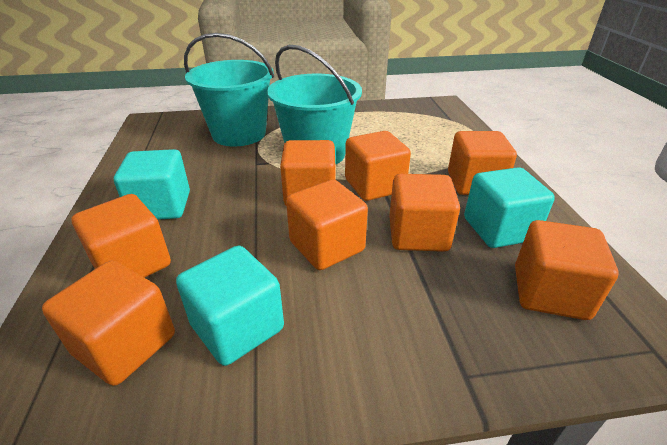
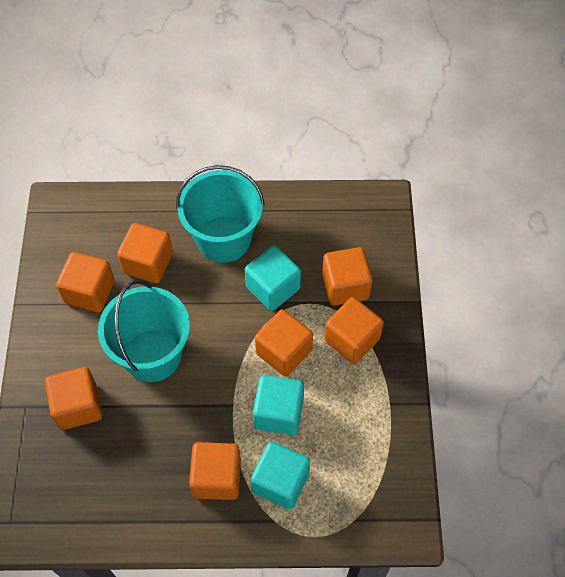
orange cube: [42,261,175,386] [72,194,171,278] [280,140,336,205] [286,180,368,270] [345,131,411,201] [389,174,460,252] [448,131,517,195] [515,220,618,320] = 8 -> [45,367,102,430] [56,252,115,312] [117,223,173,283] [189,442,241,500] [255,309,313,377] [322,247,373,306] [324,297,384,364] = 7

